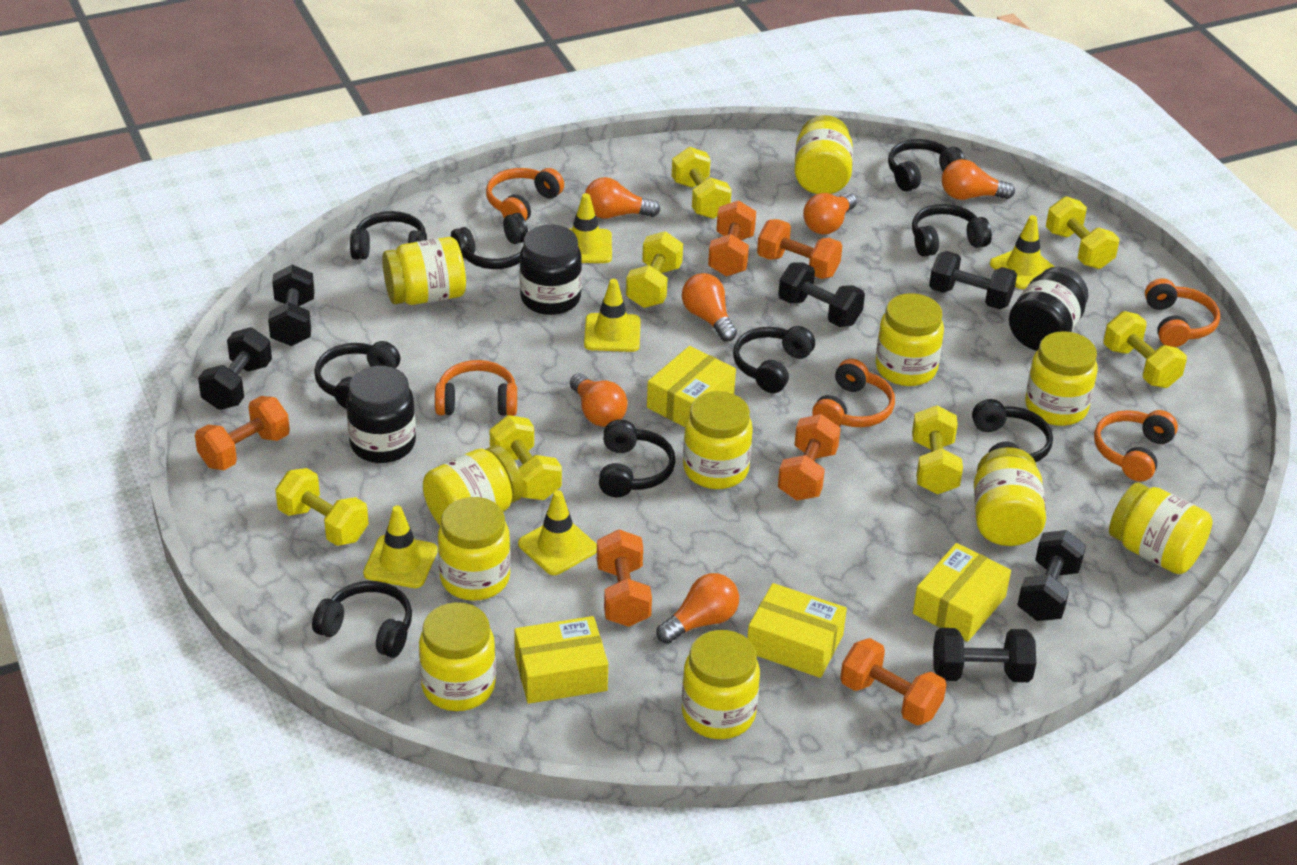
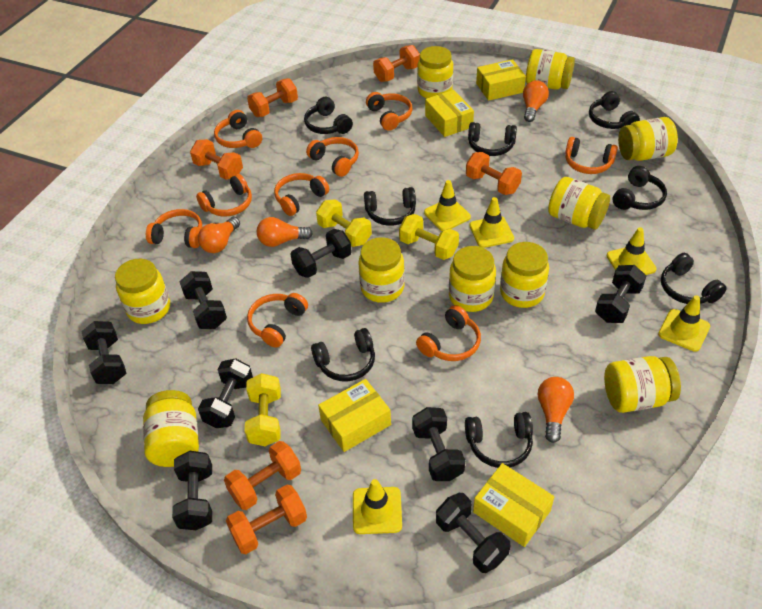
black dumbbell: [198,327,272,410] [268,265,315,346] [778,262,865,327] [929,251,1017,309] [933,628,1036,682] [1017,530,1086,621] = 6 -> [82,321,126,384] [172,451,212,530] [180,271,227,329] [198,359,253,428] [290,229,352,278] [412,407,465,481] [436,493,510,573] [595,265,646,323] = 8
black headphones: [312,581,412,658] [314,341,400,409] [350,211,427,259] [451,213,528,269] [599,419,676,497] [733,326,815,393] [888,139,966,191] [912,204,992,257] [972,399,1053,462] = 9 -> [304,97,353,134] [311,328,375,381] [364,187,416,226] [465,412,533,468] [468,122,517,156] [589,91,640,129] [613,166,667,210] [661,253,727,304] = 8
black jar: [346,366,416,463] [519,225,582,315] [1009,267,1088,351] = 3 -> none = 0
orange headphones: [435,360,517,416] [486,168,564,221] [812,359,895,427] [1094,410,1178,482] [1145,278,1220,347] = 5 -> [146,209,202,248] [196,174,252,216] [214,110,262,148] [247,293,308,348] [274,173,329,216] [306,137,359,177] [366,92,412,131] [416,305,481,361] [565,137,618,174] = 9
orange light bulb: [570,373,628,427] [585,177,660,219] [656,573,739,644] [682,273,737,341] [803,193,857,234] [942,159,1015,200] = 6 -> [198,217,240,253] [257,217,313,247] [523,80,549,122] [538,377,574,443] = 4
yellow dumbbell: [275,468,369,546] [490,415,562,500] [626,231,683,308] [672,147,732,219] [912,405,963,494] [1046,196,1120,269] [1103,311,1187,388] = 7 -> [245,373,281,446] [316,199,372,247] [399,214,459,260] = 3
yellow jar: [382,237,466,305] [419,602,496,711] [423,445,524,525] [438,497,511,601] [682,630,760,739] [683,391,753,489] [794,115,853,194] [875,293,944,386] [974,447,1046,546] [1025,331,1098,426] [1109,482,1213,574] = 11 -> [115,259,170,324] [143,390,199,467] [358,237,405,303] [417,46,453,99] [449,246,496,312] [500,242,549,308] [526,49,575,90] [548,177,610,230] [604,356,681,413] [618,117,678,161] = 10

